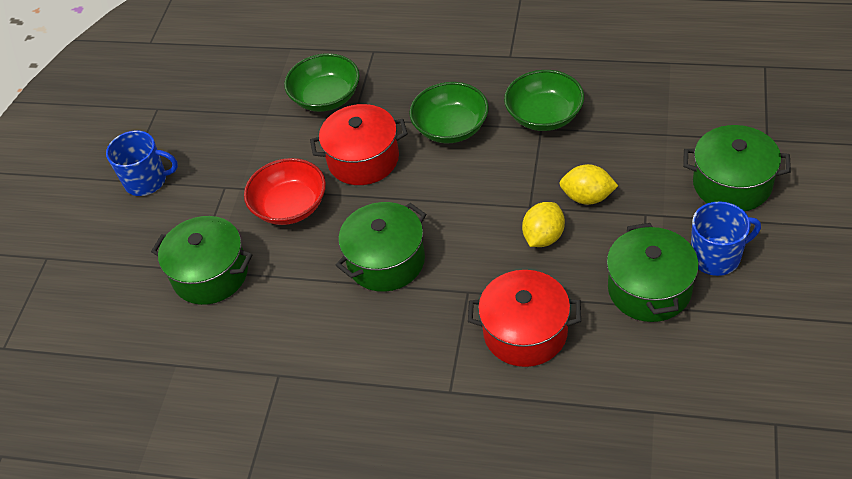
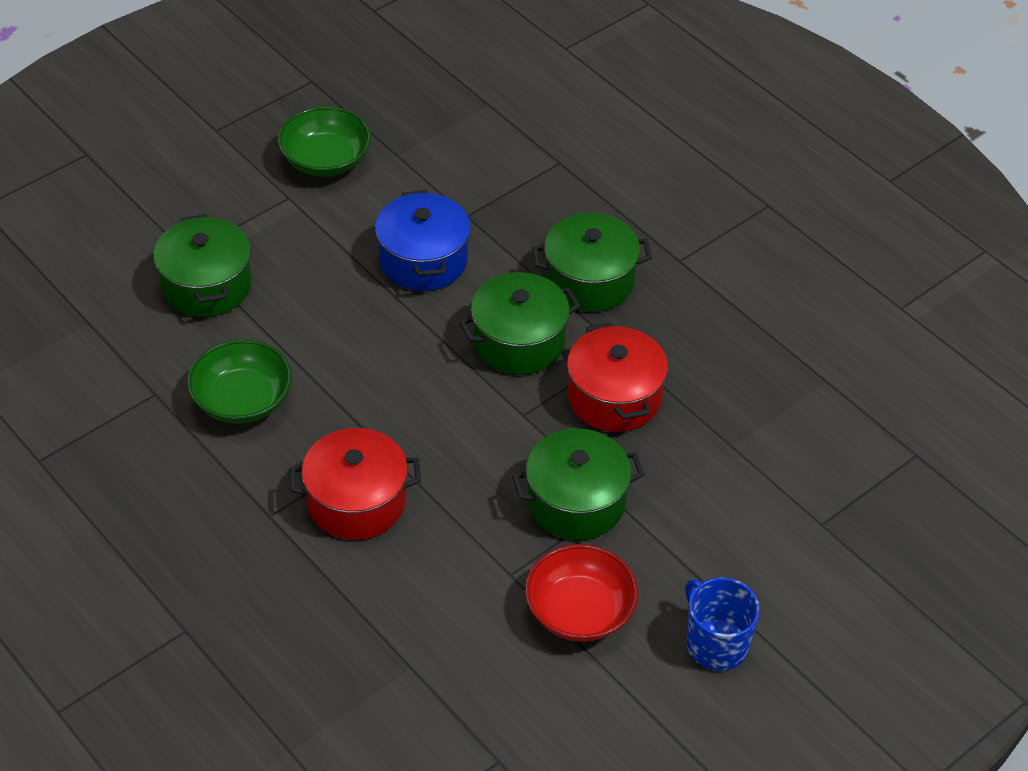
blue mug: [106,131,178,196] [691,202,761,276] = 2 -> [685,578,760,671] = 1
blue pot: none = 0 -> [375,190,471,291] = 1
green bowl: [284,53,360,112] [409,82,489,143] [504,70,584,131] = 3 -> [187,339,292,424] [278,106,371,177] = 2
yellow lemon: [522,202,565,247] [559,164,618,205] = 2 -> none = 0

